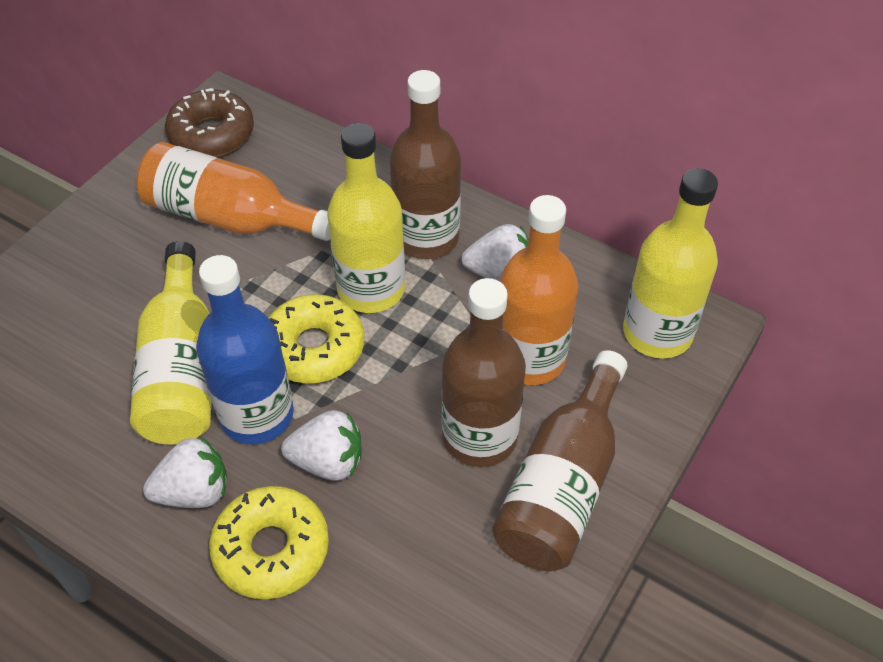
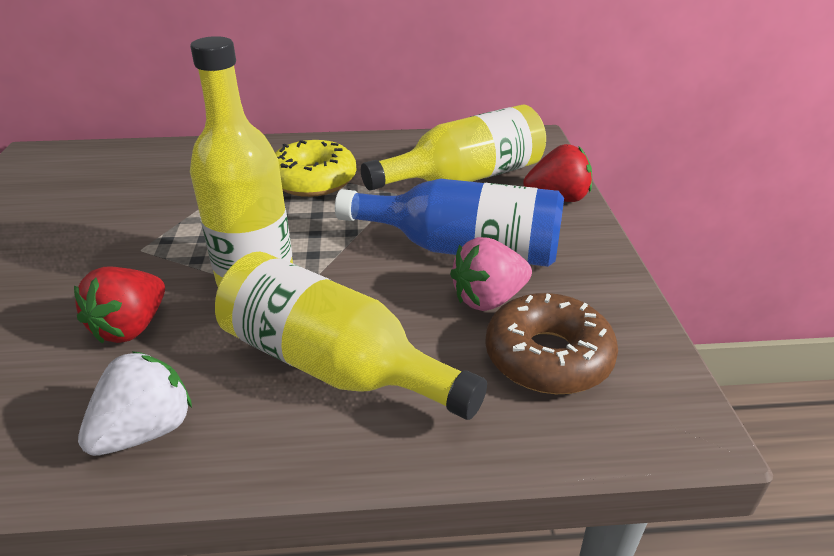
brown bottle: [390,70,461,259] [441,278,526,467] [492,350,628,571] = 3 -> none = 0
orange bottle: [136,142,330,241] [500,195,579,385] = 2 -> none = 0
pink strawberry: none = 0 -> [450,237,532,311] = 1
red strawberry: none = 0 -> [74,266,165,344] [523,144,592,202] = 2
white strawberry: [143,437,227,508] [281,410,362,481] [462,224,529,282] = 3 -> [78,351,192,456] = 1
yellow donut: [209,486,329,599] [269,294,364,383] = 2 -> [275,140,356,197] = 1

